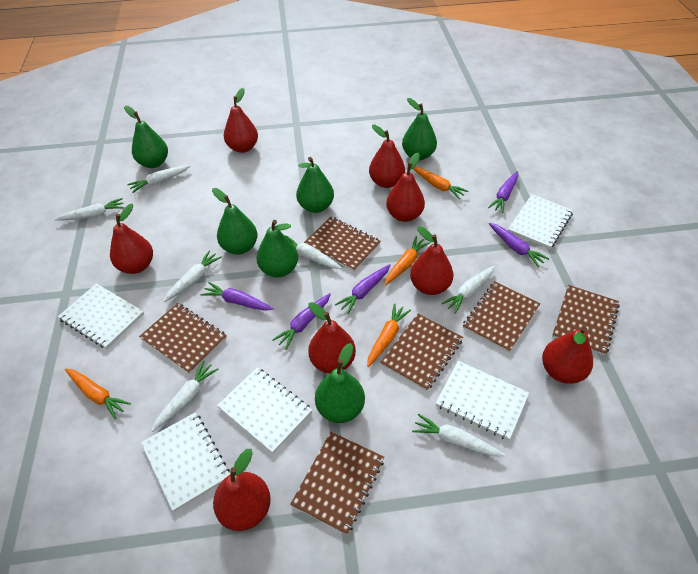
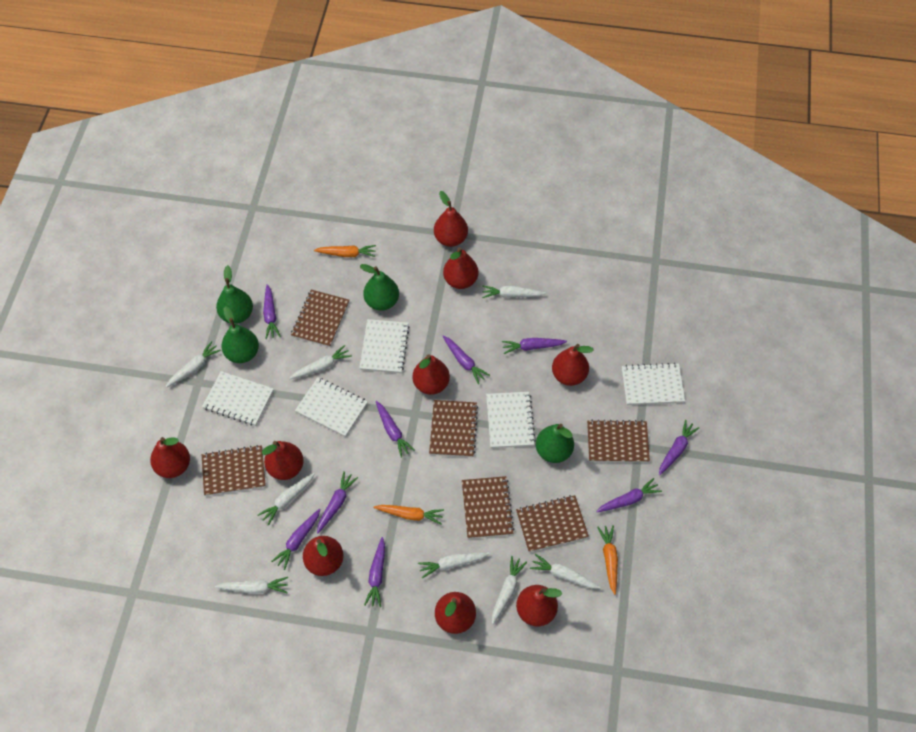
green pear: [124,106,168,168] [212,188,258,255] [256,220,298,277] [296,157,334,213] [315,343,365,423] [402,98,437,160] = 6 -> [216,265,253,324] [221,306,259,363] [360,264,399,311] [536,424,574,463] = 4
orange carrot: [65,368,131,419] [367,304,411,367] [384,236,430,285] [413,167,468,199] = 4 -> [314,245,376,257] [374,505,444,525] [597,525,618,595] = 3
purple carrot: [201,282,274,311] [272,293,331,350] [335,264,390,314] [488,171,518,213] [489,223,549,267] = 5 -> [263,284,281,339] [271,508,320,570] [317,471,358,534] [364,537,385,607] [376,401,415,458] [442,336,490,384] [502,338,567,354] [596,478,662,512] [659,420,699,475] = 9
red pear: [110,204,153,274] [213,449,271,531] [224,88,258,153] [308,302,356,373] [369,125,405,188] [386,153,425,222] [410,226,453,295] [542,326,593,384] = 8 -> [150,437,190,478] [262,441,304,480] [303,536,343,576] [413,354,450,395] [434,191,468,247] [435,592,476,634] [443,247,479,289] [516,585,562,626] [552,344,594,386] = 9
white carrot: [54,198,124,220] [127,165,190,193] [151,360,219,432] [164,250,222,302] [286,235,342,269] [412,414,505,456] [441,266,495,314] = 7 -> [165,341,221,388] [215,577,288,594] [257,473,315,526] [289,345,352,379] [418,552,490,578] [482,286,546,298] [492,556,527,624] [530,554,601,589] = 8

